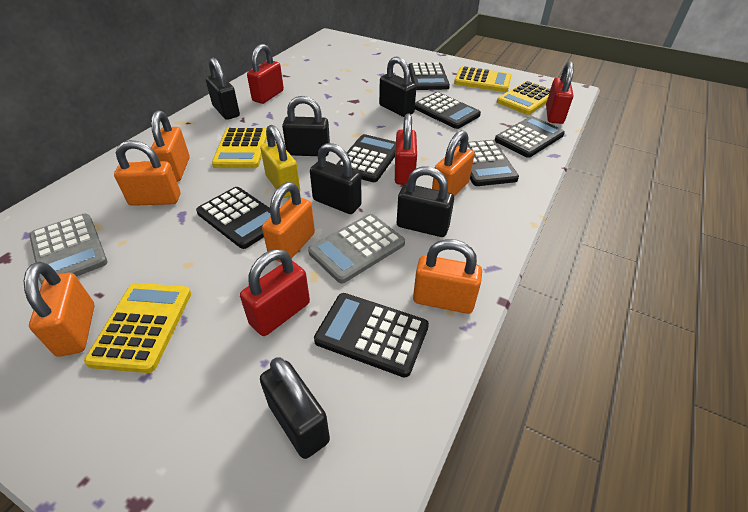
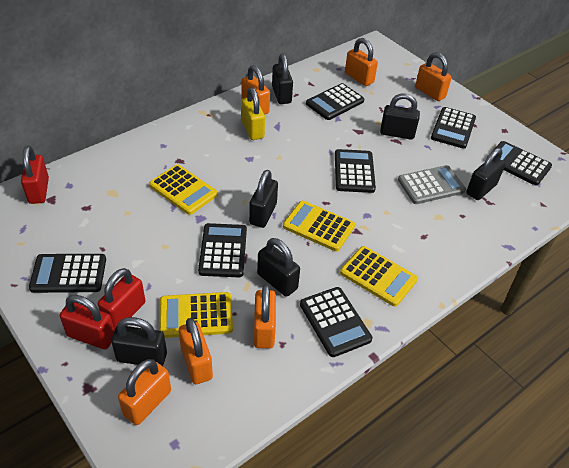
grey calculator: [29,214,108,284] [308,214,405,284] = 2 -> [398,165,466,204] = 1
red padlock: [240,249,310,336] [247,44,284,104] [395,114,417,185] [546,61,574,124] = 4 -> [21,146,49,204] [60,295,114,349] [98,268,145,331] = 3

